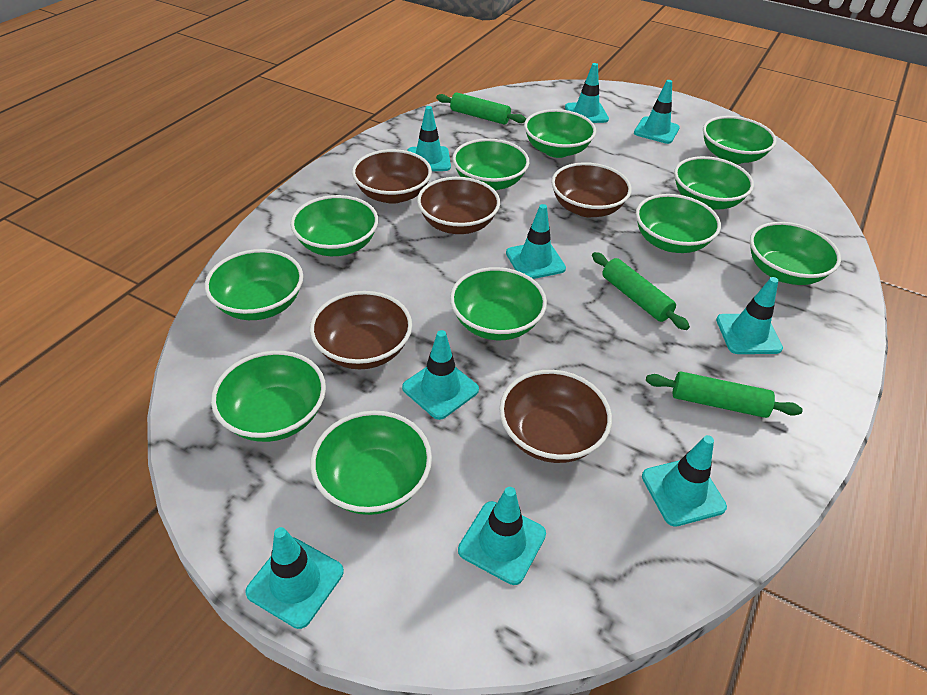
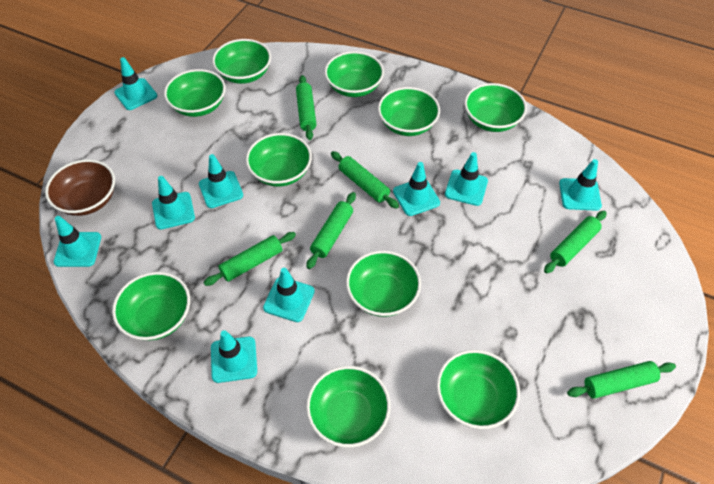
brown bowl: [310,291,412,369] [352,149,432,204] [417,177,500,234] [499,370,612,463] [551,162,632,217] = 5 -> [45,159,115,216] = 1
green bowl: [205,249,303,320] [211,351,326,442] [290,195,378,256] [310,411,432,515] [450,267,547,340] [452,138,529,190] [524,109,596,158] [636,194,721,253] [674,156,754,210] [703,116,777,164] [750,222,841,285] = 11 -> [112,272,190,341] [164,69,226,117] [212,39,271,84] [246,133,312,187] [306,366,391,448] [324,51,384,97] [346,250,421,317] [378,87,440,136] [437,350,520,429] [464,83,527,132] = 10
green rolling pin: [436,93,526,124] [592,252,690,330] [646,371,803,418] = 3 -> [203,232,296,286] [296,75,316,140] [306,192,356,269] [331,151,399,209] [544,211,607,273] [567,361,676,399] = 6

